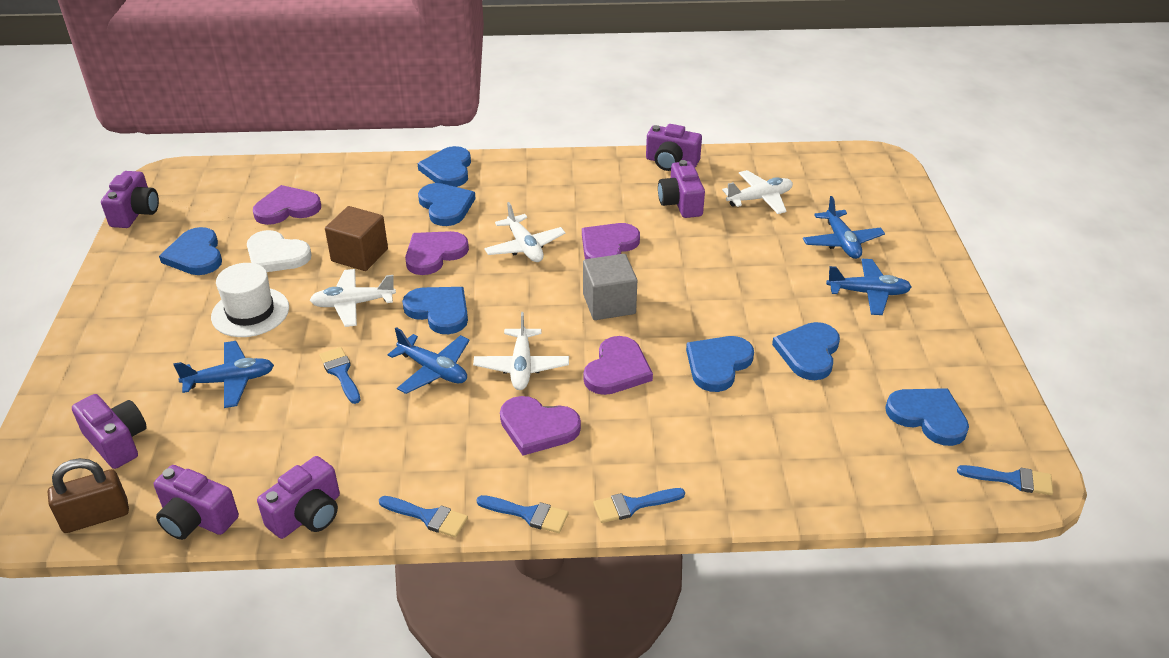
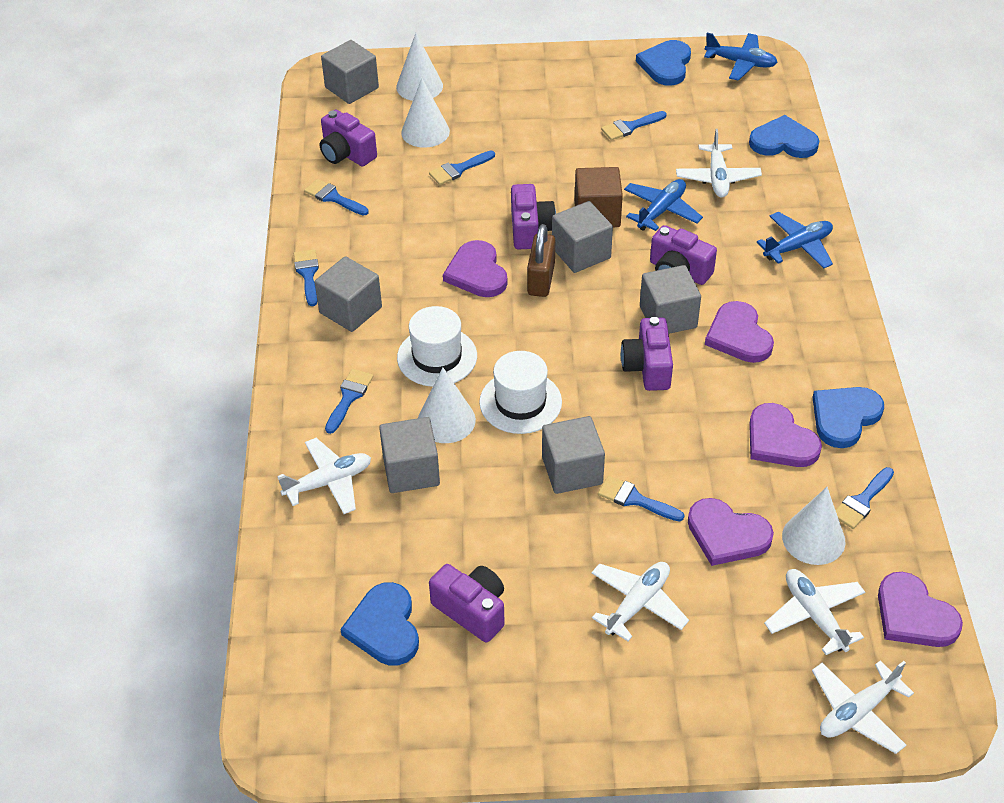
blue brush: [319,347,360,404] [379,496,468,537] [477,495,569,533] [593,488,685,523] [957,465,1053,495] = 5 -> [294,249,319,306] [304,179,369,216] [325,369,373,434] [429,151,495,185] [598,476,685,522] [601,111,667,140] [836,467,894,529] = 7
blue heart: [159,227,222,275] [402,287,468,334] [418,146,471,187] [418,183,476,226] [686,336,754,392] [772,322,840,380] [885,388,969,446] = 7 -> [340,582,419,666] [636,40,691,86] [749,115,819,158] [812,387,884,448] = 4
blue plane: [174,341,274,408] [388,327,470,394] [803,196,885,259] [826,259,912,315] = 4 -> [624,179,703,231] [704,33,778,81] [757,212,833,268] = 3
grey cube: [583,254,637,320] = 1 -> [315,256,382,332] [321,40,379,104] [379,417,440,493] [542,416,605,494] [552,201,613,273] [640,265,701,334] = 6
purple camera: [72,394,147,469] [101,171,159,228] [154,465,239,540] [257,456,340,539] [646,124,702,171] [658,160,705,218] = 6 -> [320,110,377,166] [429,564,505,643] [511,184,556,249] [621,317,673,391] [650,225,717,285] = 5
white cone: none = 0 -> [396,33,443,101] [401,78,450,148] [418,367,476,443] [782,487,846,565] = 4
white hat: [211,263,289,337] = 1 -> [397,306,477,387] [479,351,562,434] = 2
white heart: [247,230,312,272] = 1 -> none = 0
white plane: [310,269,396,327] [473,312,569,390] [484,202,565,262] [722,170,793,214] = 4 -> [277,438,371,514] [591,562,689,641] [676,129,762,197] [764,569,865,655] [812,661,914,754] = 5

